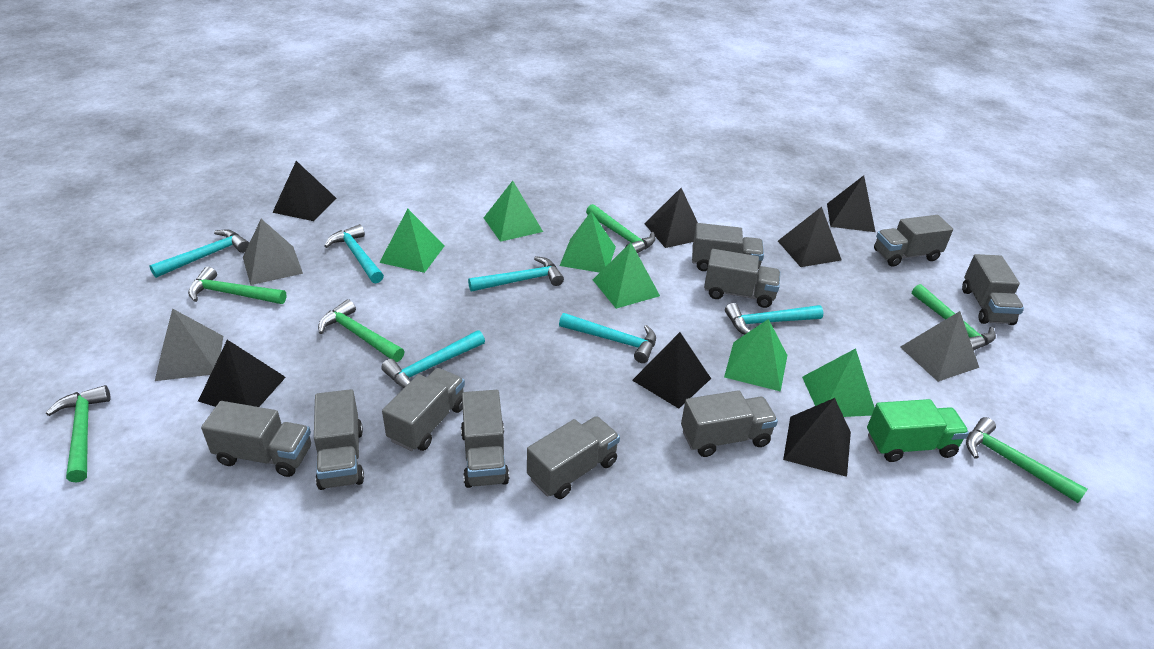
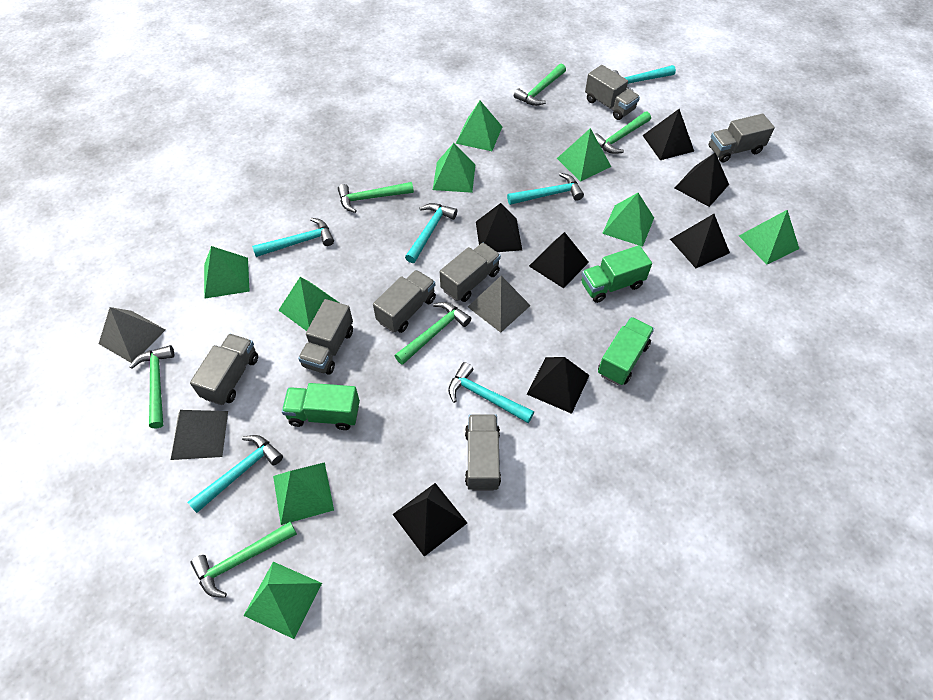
green pyramid: [379,209,444,273] [484,181,543,242] [560,211,616,273] [593,242,660,309] [724,319,787,392] [802,348,875,417] = 6 -> [204,246,250,299] [243,562,322,639] [273,462,334,525] [278,277,339,331] [433,143,476,193] [456,101,502,151] [557,128,611,182] [602,193,654,247] [739,210,799,264] = 9
green truck: [867,399,969,462] = 1 -> [282,383,360,430] [581,245,652,303] [598,317,654,385] = 3
grey truck: [201,401,311,477] [314,389,364,490] [382,368,465,451] [461,390,509,488] [527,416,620,499] [681,390,778,457] [692,223,764,271] [704,249,780,308] [874,215,953,266] [962,254,1024,325] = 10 -> [190,334,258,405] [298,299,353,375] [373,270,436,333] [440,243,501,302] [465,414,501,491] [585,65,640,120] [709,114,775,163] = 7

